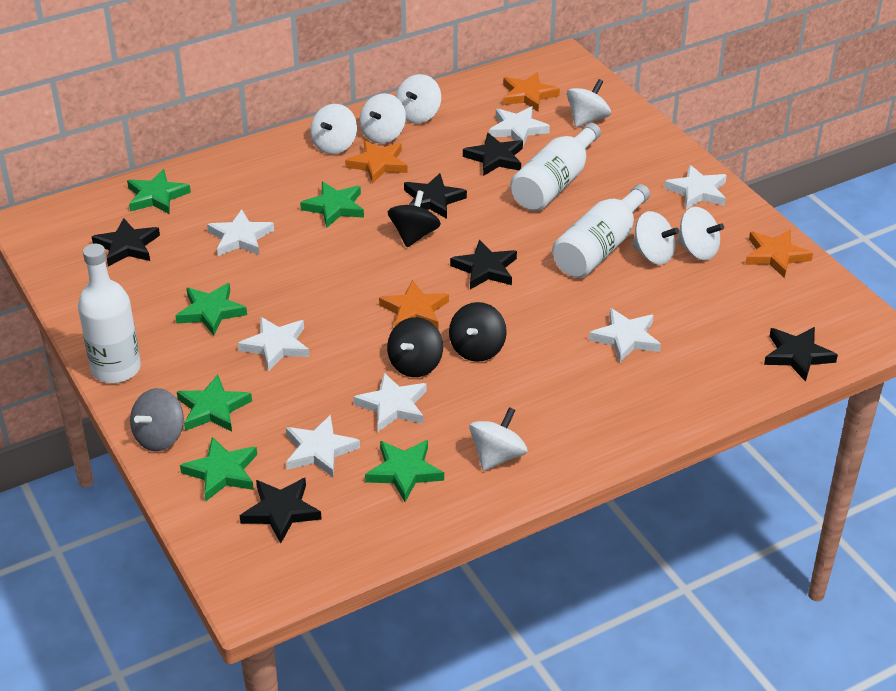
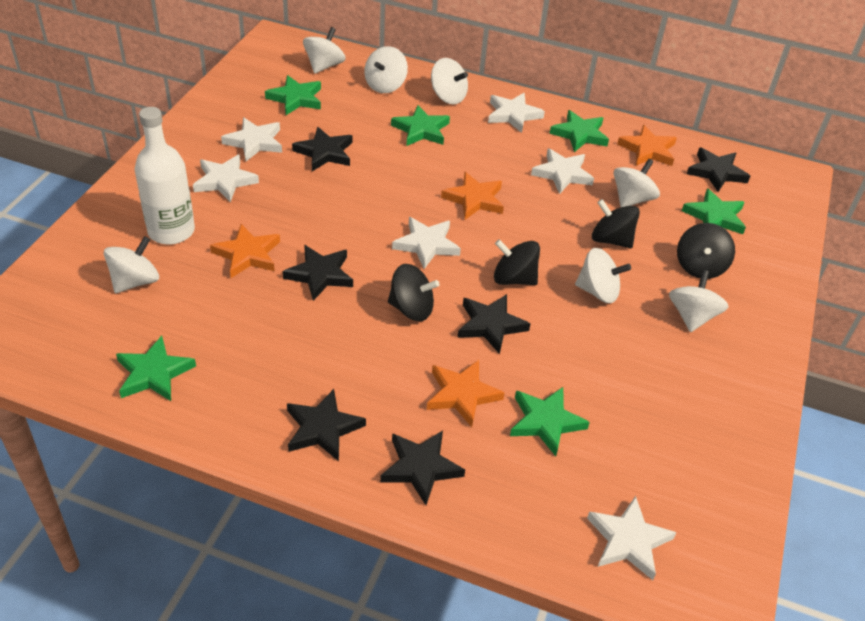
black spinning top: [387,317,443,377] [388,190,441,247] [449,302,507,362] = 3 -> [388,264,440,321] [494,239,540,285] [592,199,640,248] [677,223,735,279] = 4
grey spinning top: [130,388,184,451] = 1 -> none = 0
white bottle: [78,244,141,383] [510,123,601,211] [552,184,650,278] = 3 -> [134,107,195,245] = 1
white star: [207,209,274,256] [238,317,310,372] [286,415,360,477] [354,373,426,432] [489,106,550,146] [589,308,661,363] [664,165,727,209] = 7 -> [193,154,259,202] [221,117,282,161] [392,217,461,269] [488,93,545,133] [531,148,594,194] [587,496,677,580] = 6

